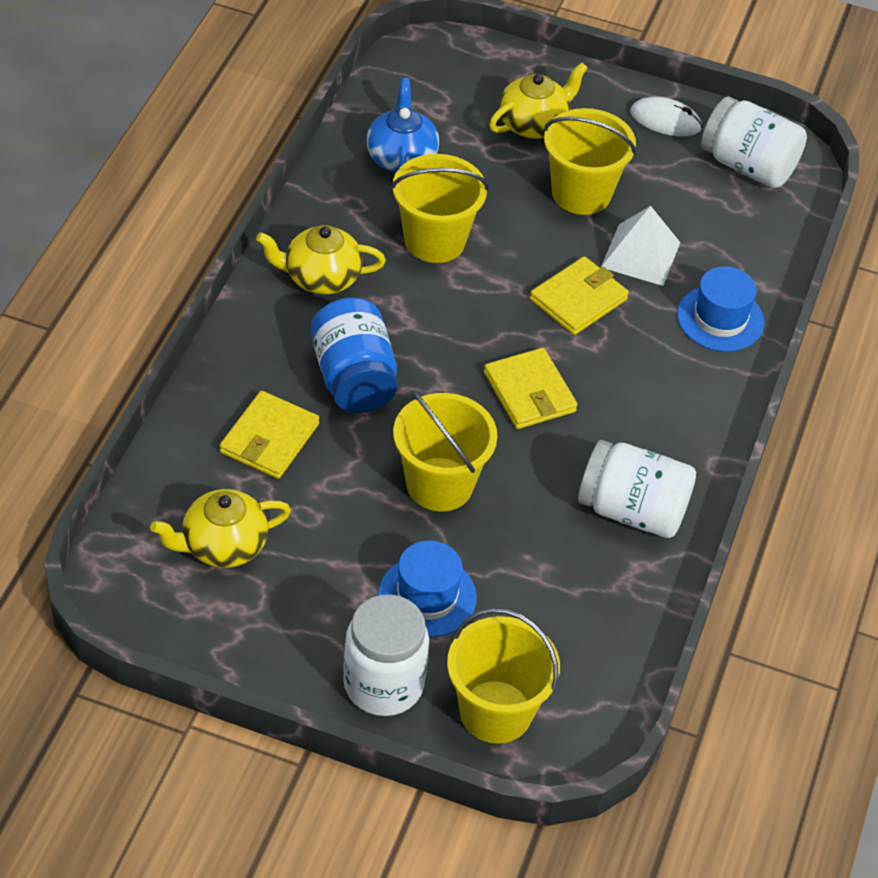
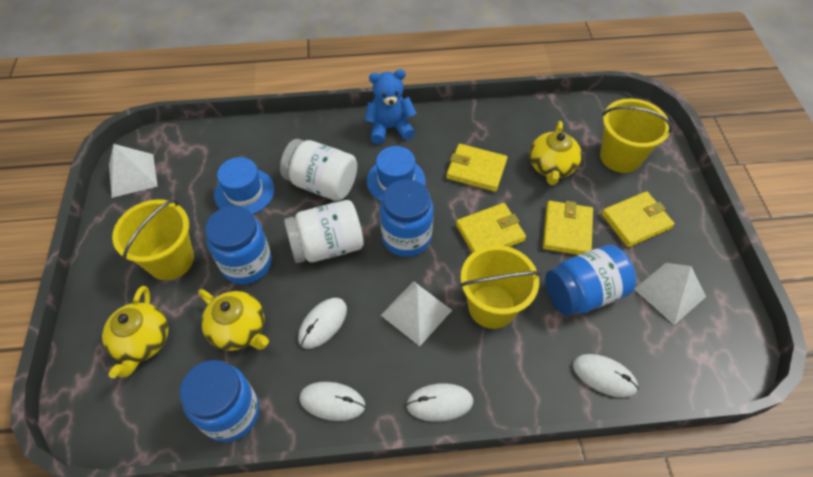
blue jar: [311,298,398,413] = 1 -> [180,360,259,442] [205,206,272,284] [380,179,434,257] [545,245,636,316] = 4
blue teapot: [366,78,439,172] = 1 -> none = 0
blue teddy bear: none = 0 -> [365,69,417,144] = 1
white jar: [343,595,429,716] [578,440,696,538] [701,96,807,188] = 3 -> [280,139,357,201] [284,200,363,263] = 2
white mouse: [630,97,702,137] = 1 -> [298,298,347,349] [299,382,365,421] [406,383,473,422] [573,354,639,398] = 4
white pyramid: [601,206,680,286] = 1 -> [109,144,158,198] [381,281,452,346] [634,263,706,325] = 3
yellow bucket: [391,154,489,263] [393,390,497,511] [447,608,560,744] [544,108,637,215] = 4 -> [112,199,194,280] [460,245,541,329] [600,98,673,173] = 3
yellow wallet: [220,391,319,479] [484,348,578,429] [530,256,629,335] = 3 -> [446,144,507,192] [456,203,526,253] [543,201,593,255] [601,191,675,247] = 4

